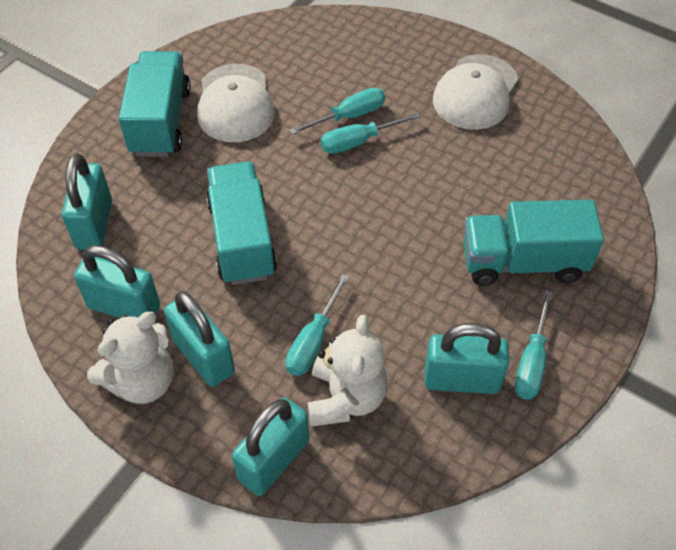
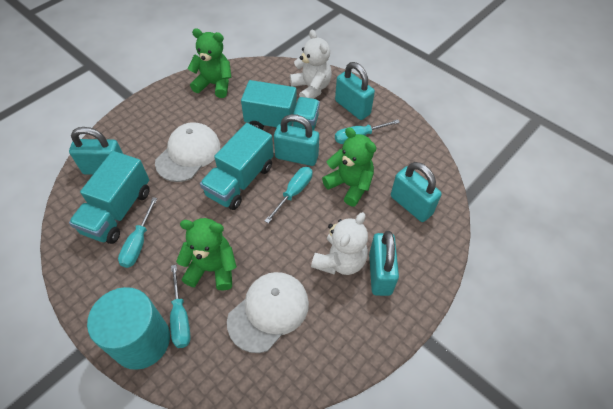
green teddy bear: none = 0 -> [176,218,237,291] [188,29,231,98] [322,127,376,206] = 3
turquoise cylinder: none = 0 -> [87,287,170,370] = 1

